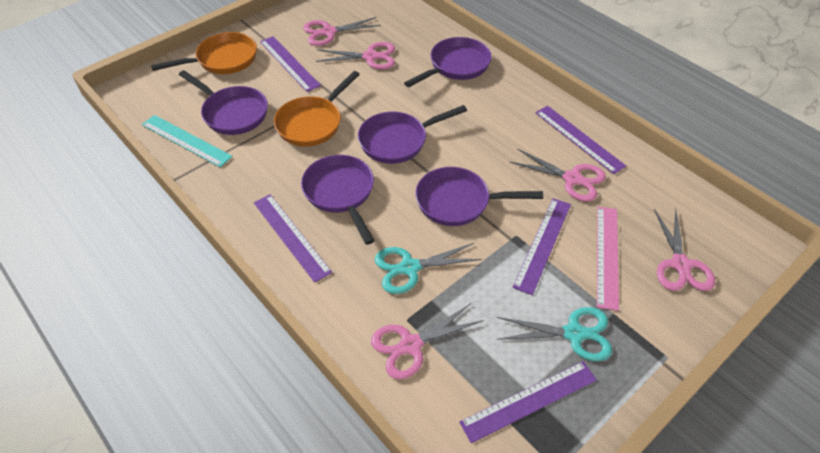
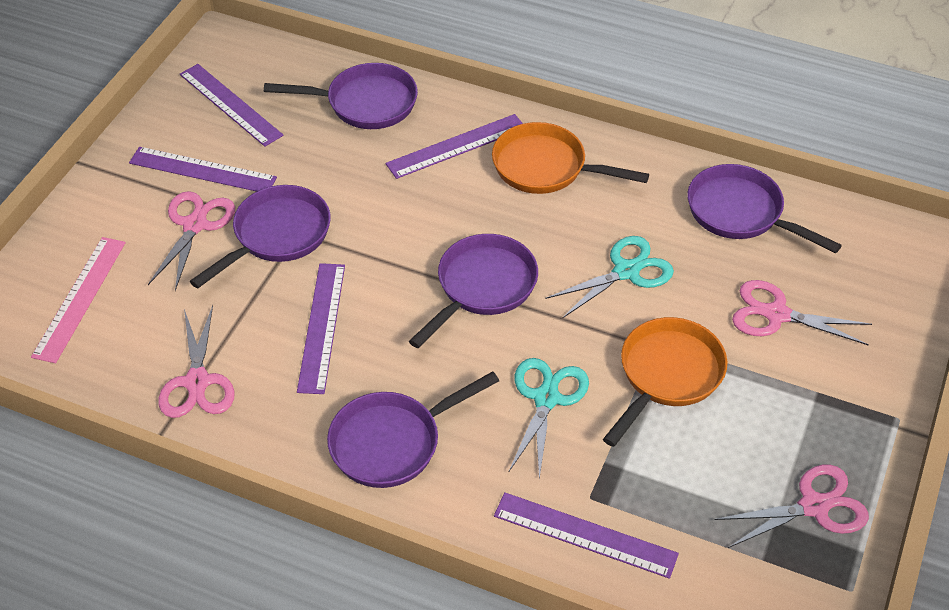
pink scissors: [303,17,381,46] [316,42,395,70] [371,303,484,379] [509,149,606,202] [654,209,715,291] = 5 -> [148,191,235,291] [158,305,235,418] [714,465,869,548] [732,280,872,346] = 4
turquoise ruler: [142,115,233,167] = 1 -> none = 0

